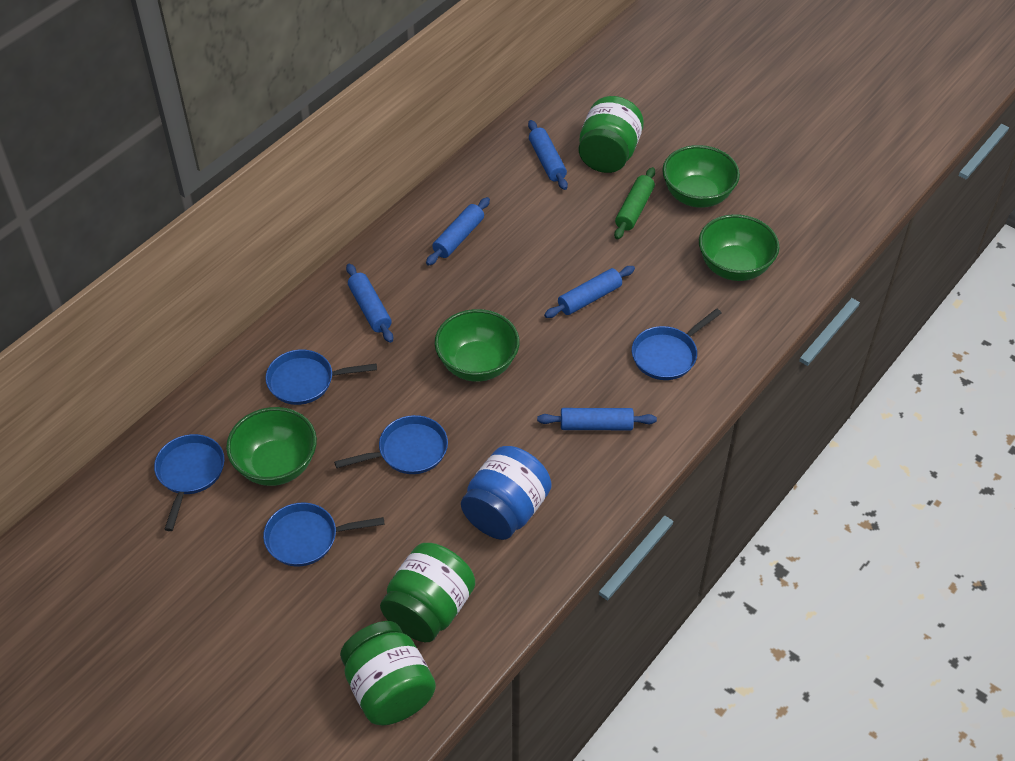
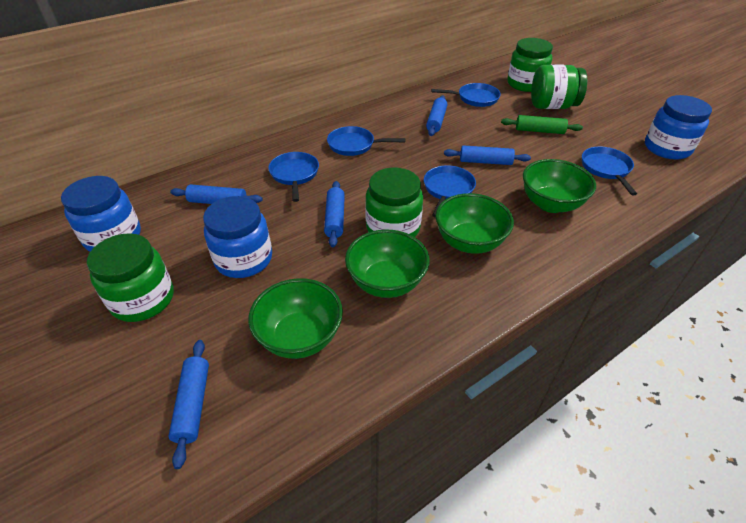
blue jar: [461,446,551,540] = 1 -> [61,176,141,252] [203,196,272,278] [645,95,712,160] = 3
green jar: [340,621,436,726] [380,543,475,642] [579,96,644,173] = 3 -> [87,233,174,322] [365,168,423,237] [507,38,553,92] [531,65,587,109] = 4

